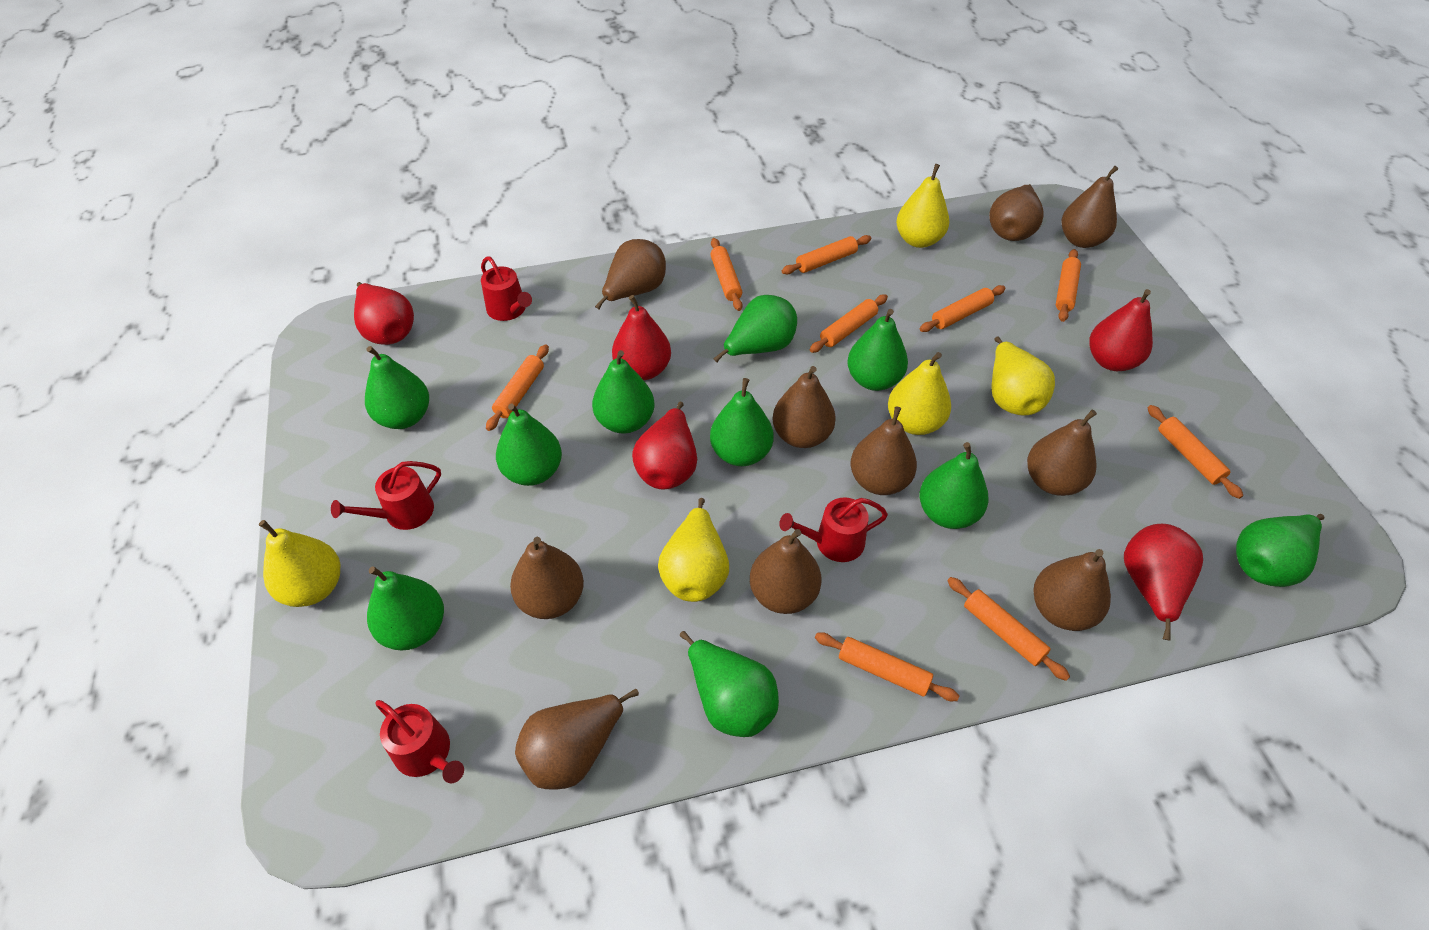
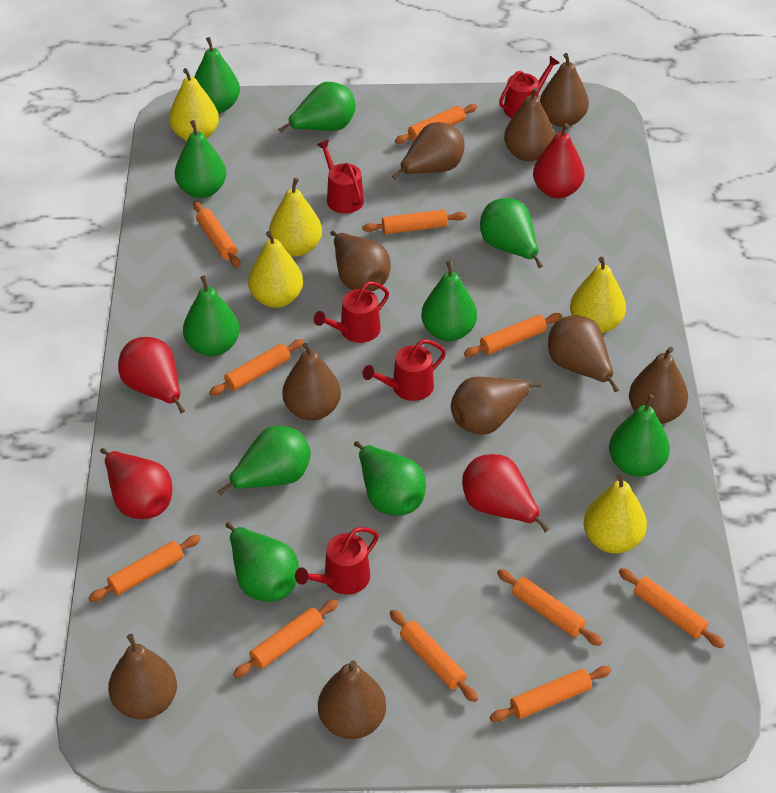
orange rolling pin: [486,344,549,431] [710,238,743,311] [782,235,871,274] [810,294,888,353] [815,632,959,701] [920,285,1006,332] [947,577,1070,681] [1056,249,1081,322] [1148,405,1243,499] = 9 -> [89,535,201,602] [193,201,241,268] [209,339,305,396] [233,599,338,678] [362,210,467,234] [390,609,478,702] [395,104,477,144] [464,313,562,357] [490,666,611,722] [497,569,602,646] [619,568,725,648] = 11
red pear: [354,282,414,345] [612,295,671,380] [632,401,697,489] [1090,289,1153,371] [1124,524,1203,641] = 5 -> [100,448,172,519] [118,337,185,413] [462,454,549,532] [533,123,585,198] = 4
red watering can: [331,461,441,530] [375,700,464,783] [481,256,532,321] [779,497,888,562] = 4 -> [295,527,379,595] [314,282,389,343] [317,140,364,214] [363,339,446,401] [499,56,559,118] = 5

